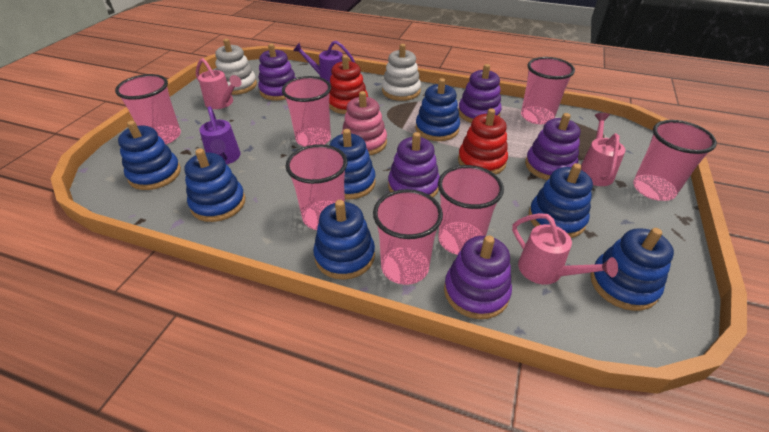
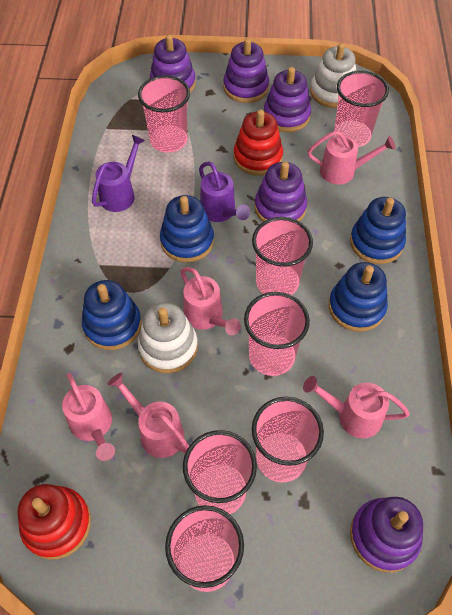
blue stacking toy: [118,121,181,190] [184,148,245,222] [313,200,375,280] [330,129,376,200] [415,78,460,141] [529,163,593,238] [590,228,674,311] = 7 -> [82,280,142,350] [160,195,214,263] [329,262,388,332] [350,197,406,264] = 4
pink stacking toy: [341,91,387,156] = 1 -> none = 0
pink watering can: [196,58,242,109] [512,213,618,285] [581,113,626,186] = 3 -> [62,373,115,461] [108,373,189,458] [180,267,241,335] [303,376,410,439] [308,131,395,184] = 5

